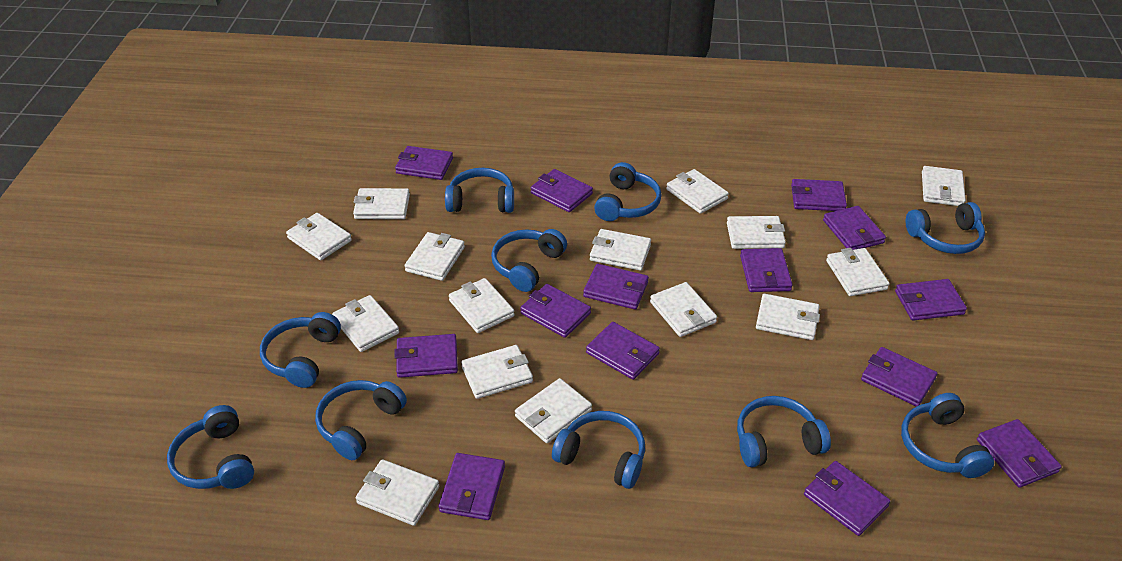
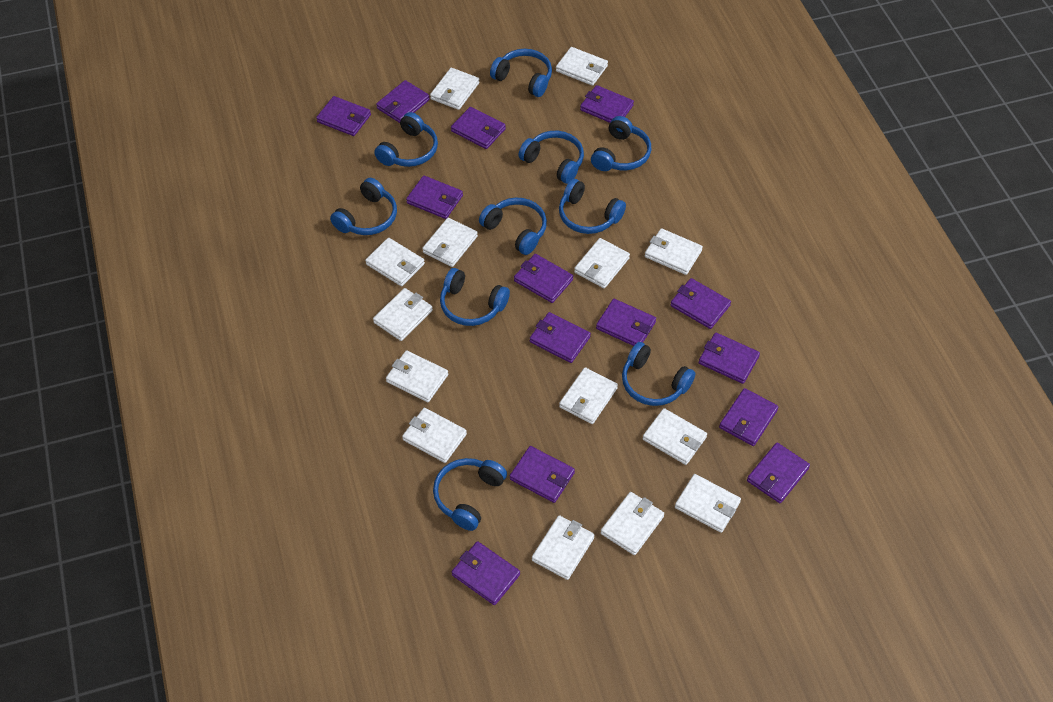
white wallet: [286,213,352,260] [332,295,399,352] [353,188,410,219] [356,459,439,526] [405,232,465,281] [449,278,515,333] [461,345,533,399] [515,378,592,443] [590,229,651,271] [650,282,717,337] [666,169,729,214] [727,216,786,249] [756,294,820,340] [826,248,889,296] [922,166,966,206] = 15 -> [365,238,425,286] [373,288,433,341] [386,350,448,402] [402,408,467,463] [422,218,478,267] [430,68,479,110] [532,515,595,580] [556,47,608,86] [559,367,618,424] [574,238,630,288] [601,492,664,555] [643,408,707,465] [645,228,703,275] [675,474,741,533] = 14

